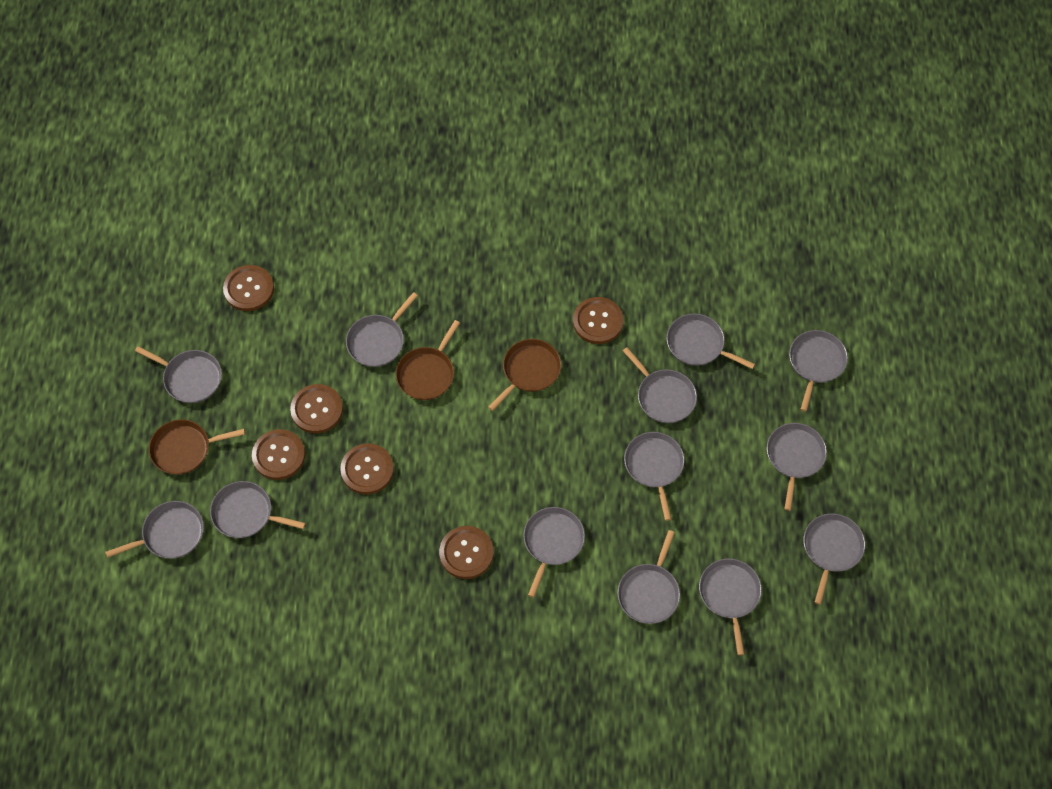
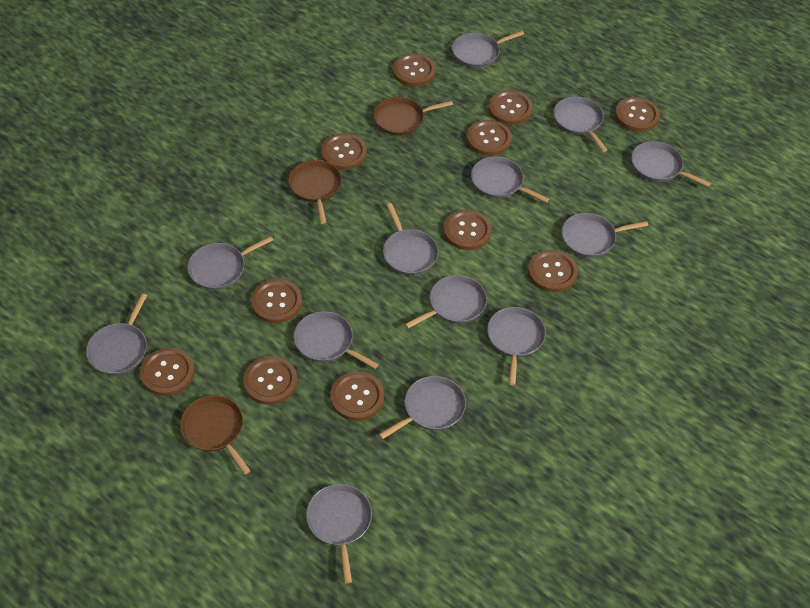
brown button: [223,265,274,311] [252,429,305,480] [290,384,343,433] [340,443,394,494] [439,526,494,579] [573,297,624,344] = 6 -> [140,348,195,396] [243,356,297,405] [251,279,302,323] [321,133,367,170] [330,371,384,421] [393,54,436,87] [443,210,492,250] [467,120,512,156] [488,90,533,125] [528,250,578,292] [615,97,660,132] = 11

